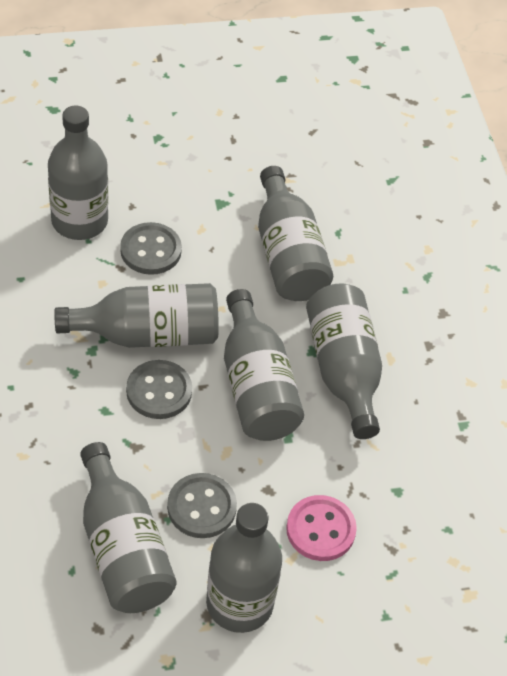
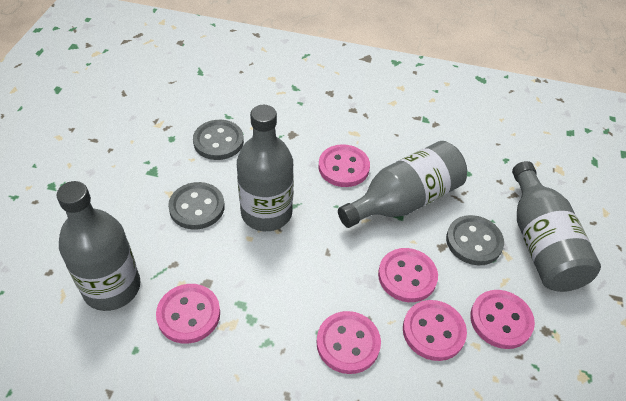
grey bottle: [48,105,108,240] [54,283,219,348] [80,442,177,613] [206,503,282,633] [224,289,304,441] [258,166,333,301] [306,283,382,439] = 7 -> [56,181,141,311] [237,105,294,231] [338,141,467,228] [512,161,601,292] = 4
pink button: [286,495,357,561] = 1 -> [156,284,220,344] [317,311,381,374] [319,144,370,187] [378,248,438,302] [403,300,467,361] [470,290,535,349] = 6

